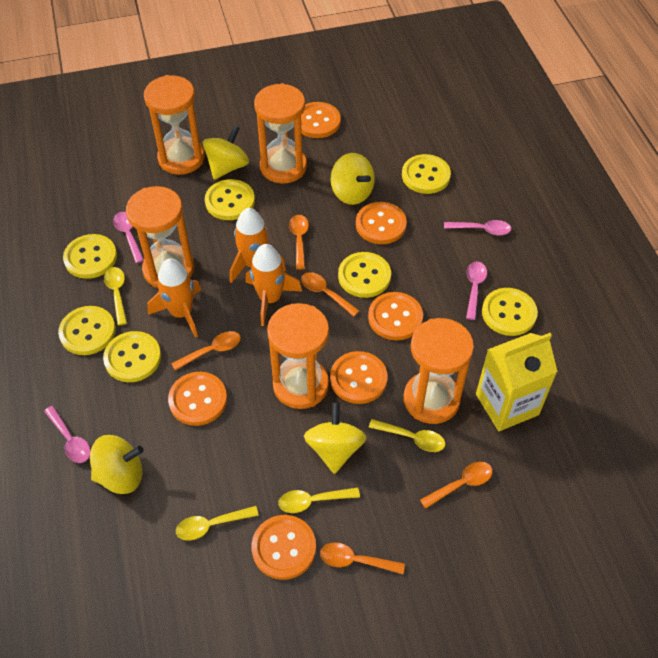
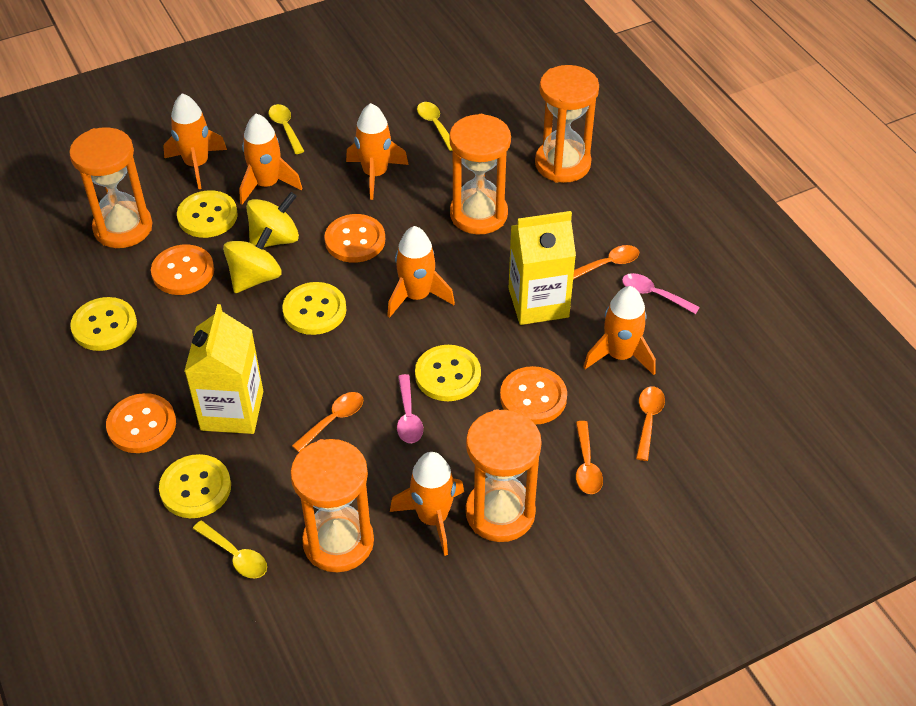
orange button: [168,372,227,426] [251,515,316,580] [301,102,341,138] [330,351,387,404] [356,202,407,244] [368,292,423,340] = 6 -> [106,393,176,453] [151,245,214,295] [324,214,385,263] [500,366,567,425] = 4
orange rocket: [147,258,201,338] [230,208,286,283] [245,244,302,326] = 3 -> [163,93,227,189] [239,113,303,204] [346,103,409,200] [387,226,455,318] [390,452,464,556] [584,286,656,375] = 6
orange spoon: [171,331,241,371] [289,215,309,270] [301,272,359,317] [320,542,405,574] [420,462,493,509] = 5 -> [292,392,363,452] [573,245,639,279] [576,421,603,494] [636,386,665,461] = 4
pink spoon: [44,406,91,463] [113,212,144,263] [444,220,511,235] [466,262,487,320] = 4 -> [397,374,423,443] [622,273,700,314] = 2
yellow button: [58,306,116,355] [63,234,117,279] [103,331,161,382] [205,179,255,220] [338,252,391,298] [402,154,451,194] [482,288,538,336] = 7 -> [70,297,137,351] [159,454,231,518] [177,190,238,238] [282,282,346,335] [415,345,481,401] = 5
yellow carton: [476,333,558,431] = 1 -> [184,304,263,434] [509,211,576,325] = 2
yellow spinning top: [90,435,144,494] [203,125,249,180] [304,402,367,474] [330,153,375,205] = 4 -> [223,227,281,293] [246,192,299,247] = 2
yellow spoon: [104,267,127,326] [176,506,259,541] [278,488,360,513] [369,419,445,452] = 4 -> [193,520,267,578] [269,104,304,154] [417,102,453,151] = 3

